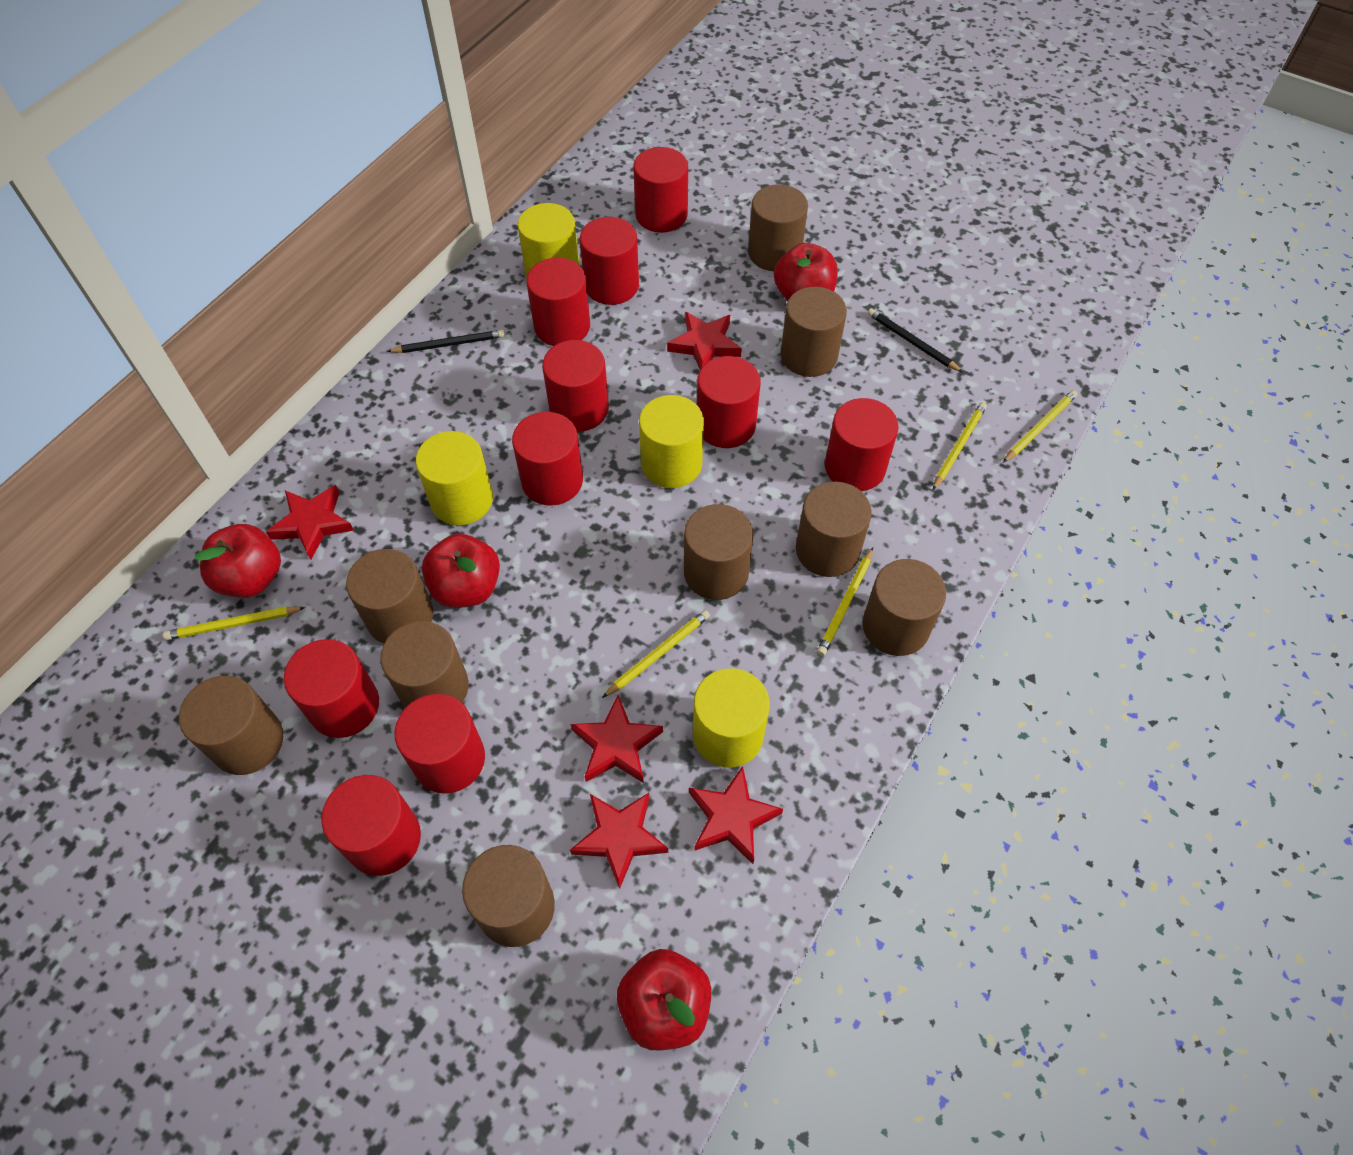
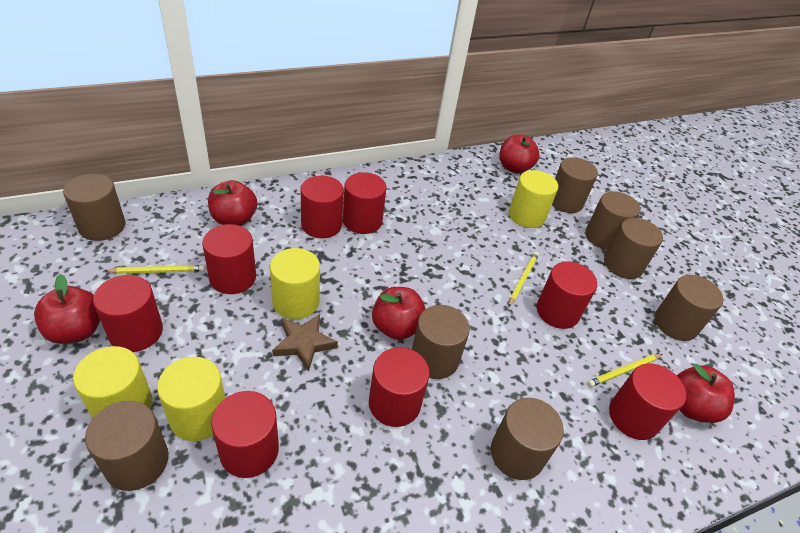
black pencil: [387,330,505,353] [867,308,963,372] = 2 -> none = 0
brown cylinder: [179,676,283,775] [346,549,433,644] [380,621,469,708] [462,845,555,947] [684,504,754,600] [748,185,808,271] [780,287,847,377] [796,482,872,577] [862,559,946,656] = 9 -> [63,174,125,241] [85,400,169,491] [412,305,470,379] [491,398,564,480] [552,157,598,213] [585,191,641,250] [604,218,663,279] [655,275,724,341] = 8
brown star: none = 0 -> [272,314,338,372] = 1
red apple: [195,524,281,598] [422,534,500,608] [617,949,711,1050] [774,243,838,301] = 4 -> [34,274,100,344] [208,180,257,226] [372,287,426,340] [500,134,539,174] [676,364,735,423] = 5
red cylinder: [284,639,379,738] [321,775,421,876] [395,694,485,794] [512,412,583,506] [527,258,590,346] [542,340,609,432] [580,217,639,305] [633,147,688,233] [697,356,760,448] [825,398,899,491] = 10 -> [93,275,163,352] [202,224,256,294] [211,391,279,478] [301,176,344,238] [343,172,387,234] [369,347,430,427] [537,261,597,329] [609,363,686,440] = 8
red star: [266,485,354,560] [570,695,663,783] [570,793,668,889] [667,312,742,370] [689,766,783,864] = 5 -> none = 0
yellow pencil: [163,607,306,640] [602,610,710,698] [817,547,873,656] [933,402,987,490] [1003,390,1078,463] = 5 -> [105,265,205,274] [508,252,539,307] [588,354,662,387] = 3

